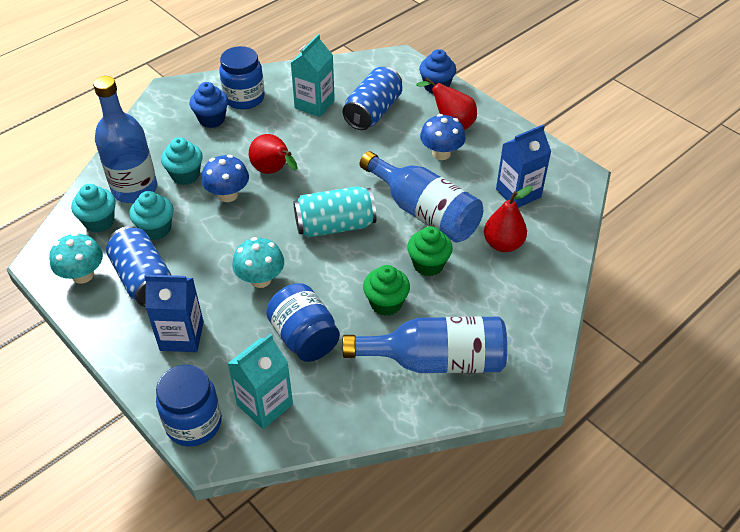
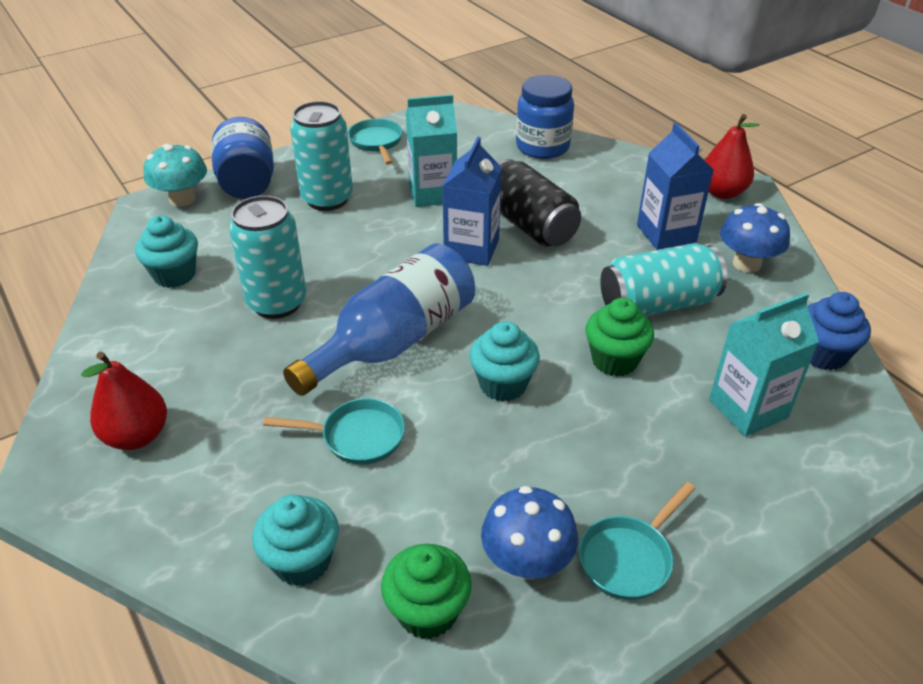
black can: none = 0 -> [498,159,581,246] = 1
blue bottle: [93,76,157,203] [343,316,507,373] [360,151,483,242] = 3 -> [283,244,475,396] = 1
blue can: [106,226,171,307] [343,67,402,130] = 2 -> none = 0
blue cupcake: [190,82,228,128] [419,49,456,94] = 2 -> [807,292,871,370] = 1
blue jar: [156,365,222,447] [219,46,265,110] [266,283,340,362] = 3 -> [212,117,274,199] [516,75,574,159] = 2
red pear: [249,134,297,174] [416,77,477,130] [484,186,533,252] = 3 -> [81,351,167,450] [705,114,760,199] = 2
turquoise can: [293,186,376,238] = 1 -> [229,196,306,319] [290,101,353,211] [600,243,727,316] = 3
turquoise mushroom: [49,233,103,284] [232,237,284,288] = 2 -> [143,144,207,207] = 1
turquoise pan: none = 0 -> [263,398,405,465] [348,119,402,165] [579,482,695,600] = 3

